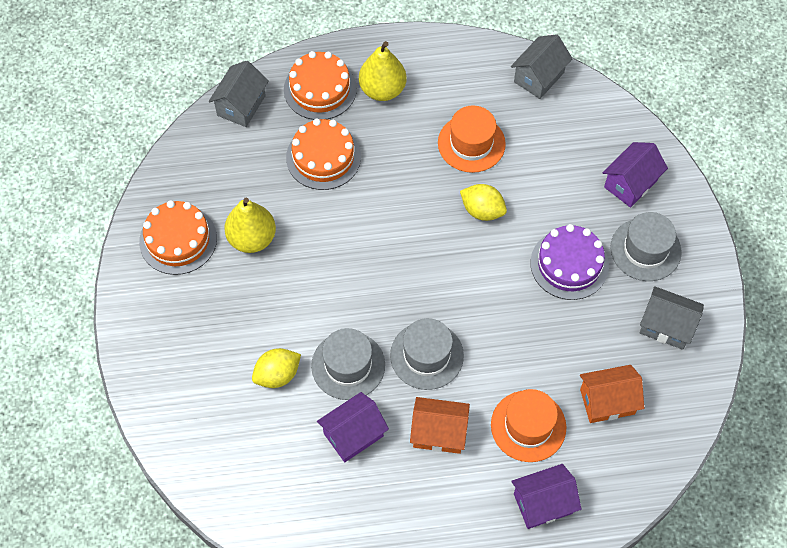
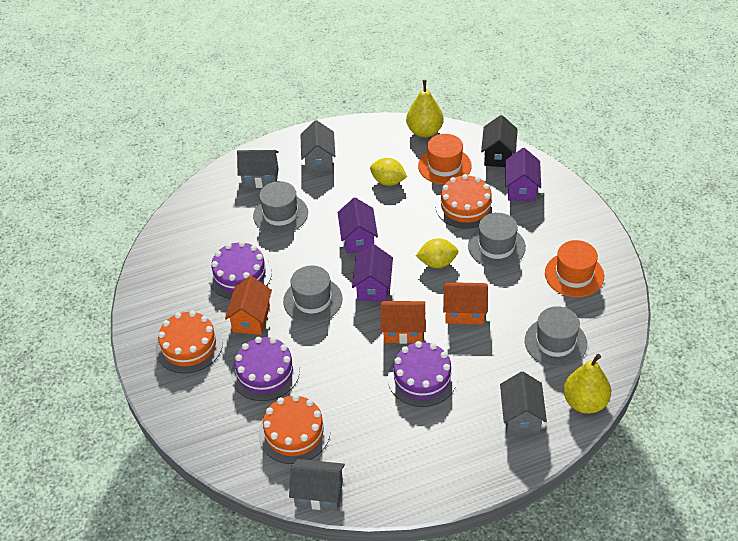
black house: none = 0 -> [481,115,518,167] = 1
grey hat: [311,328,385,400] [390,318,464,390] [610,212,682,281] = 3 -> [253,181,308,234] [283,265,342,323] [468,213,526,268] [525,306,587,367] = 4
grey house: [209,61,269,127] [511,34,573,99] [639,286,704,350] = 3 -> [237,150,279,188] [289,459,345,511] [300,120,335,172] [500,371,547,434] = 4
orange house: [410,397,470,454] [580,365,644,423] = 2 -> [225,276,272,335] [381,301,425,344] [443,282,488,325] = 3
purple cake: [530,224,609,300] = 1 -> [208,241,272,299] [231,337,300,401] [388,341,457,407] = 3

